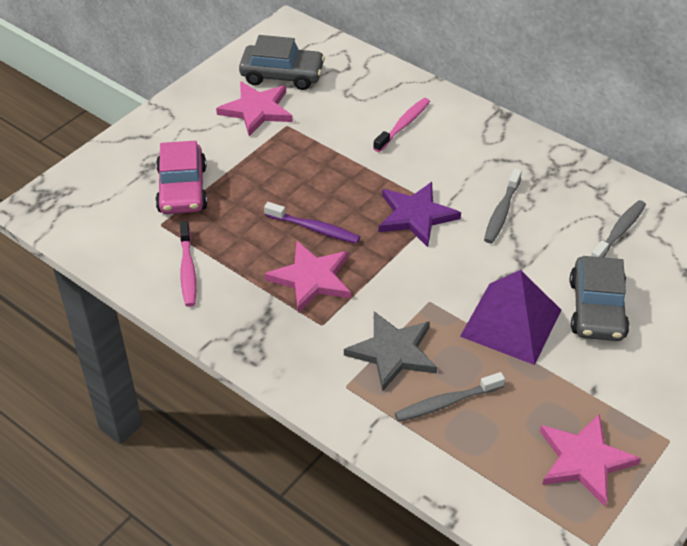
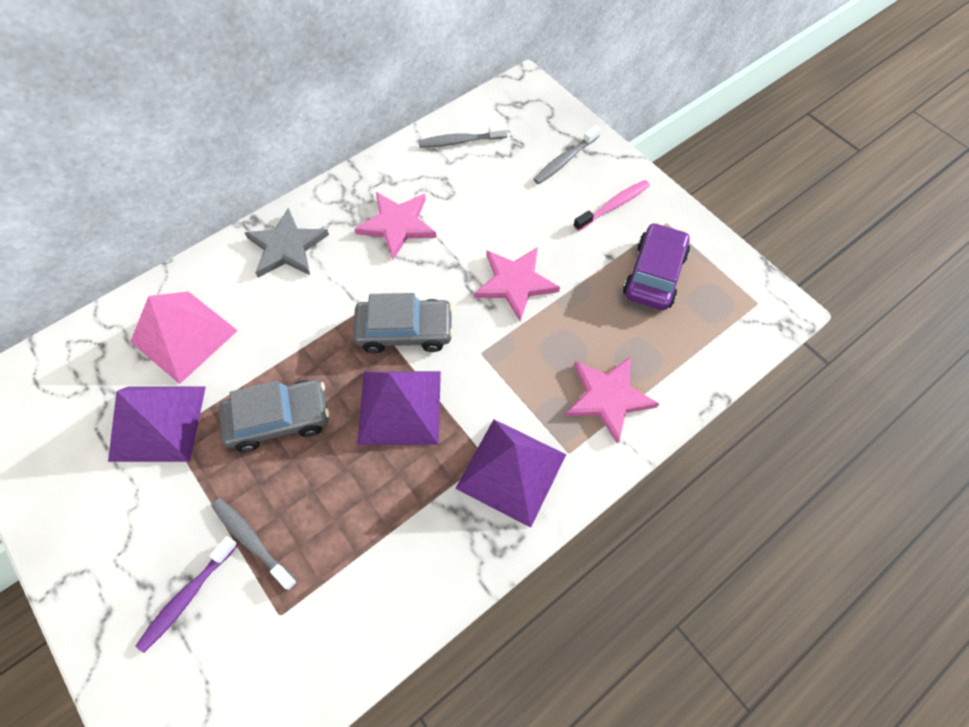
pink car: [155,141,207,214] = 1 -> none = 0
pink pyramid: none = 0 -> [130,291,238,384] = 1
pink toothbrush: [179,221,196,307] [373,98,430,152] = 2 -> [573,180,650,231] = 1
purple car: none = 0 -> [623,222,690,310] = 1
purple pyramid: [460,270,561,365] = 1 -> [108,387,206,462] [357,371,441,445] [455,419,566,528] = 3
purple star: [379,182,461,247] = 1 -> none = 0

